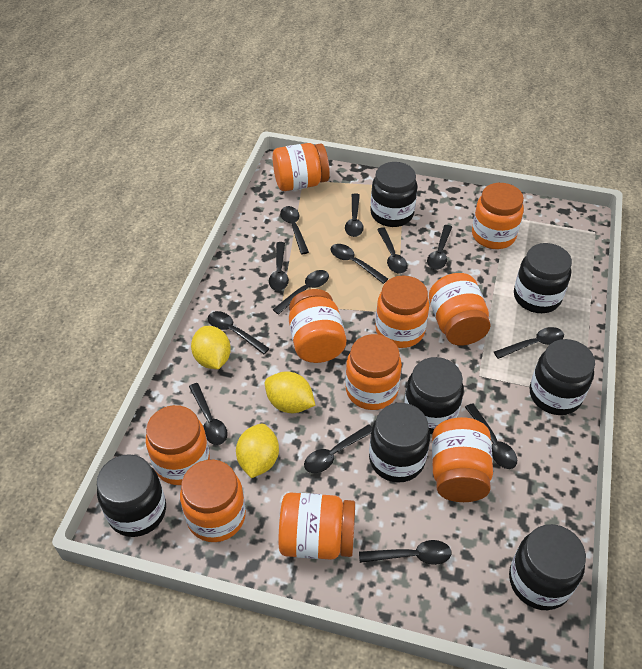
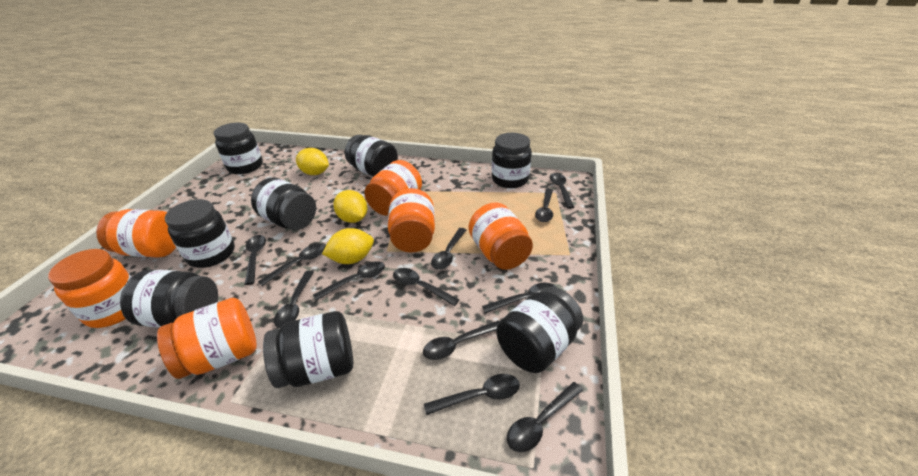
black jar: [97,454,166,537] [369,403,430,482] [370,162,418,227] [404,357,464,434] [509,524,586,610] [514,243,572,313] [530,339,595,415] = 7 -> [120,270,218,328] [165,199,235,268] [214,123,263,174] [251,178,316,230] [263,311,353,388] [345,135,398,177] [492,133,532,188] [496,287,583,373] = 8
black spoon: [189,383,227,445] [208,311,270,354] [269,242,289,291] [273,270,329,315] [280,206,309,254] [304,424,372,473] [331,244,388,284] [345,193,364,237] [359,540,452,565] [377,227,408,274] [427,225,452,270] [465,403,517,469] [494,327,564,359] = 13 -> [244,235,266,285] [258,244,325,286] [274,271,314,328] [313,261,385,301] [393,268,459,306] [423,321,500,360] [424,374,520,415] [431,228,466,270] [482,283,556,314] [507,382,583,452] [535,189,553,222] [550,173,574,209] = 12
orange jar: [146,405,210,485] [180,460,246,542] [273,143,330,191] [278,493,355,560] [289,289,346,363] [345,334,402,410] [375,276,429,348] [429,273,491,346] [432,417,493,502] [472,183,524,249] = 10 -> [48,249,131,328] [96,209,176,258] [157,298,257,379] [364,160,422,216] [388,188,435,253] [469,202,533,270] = 6

